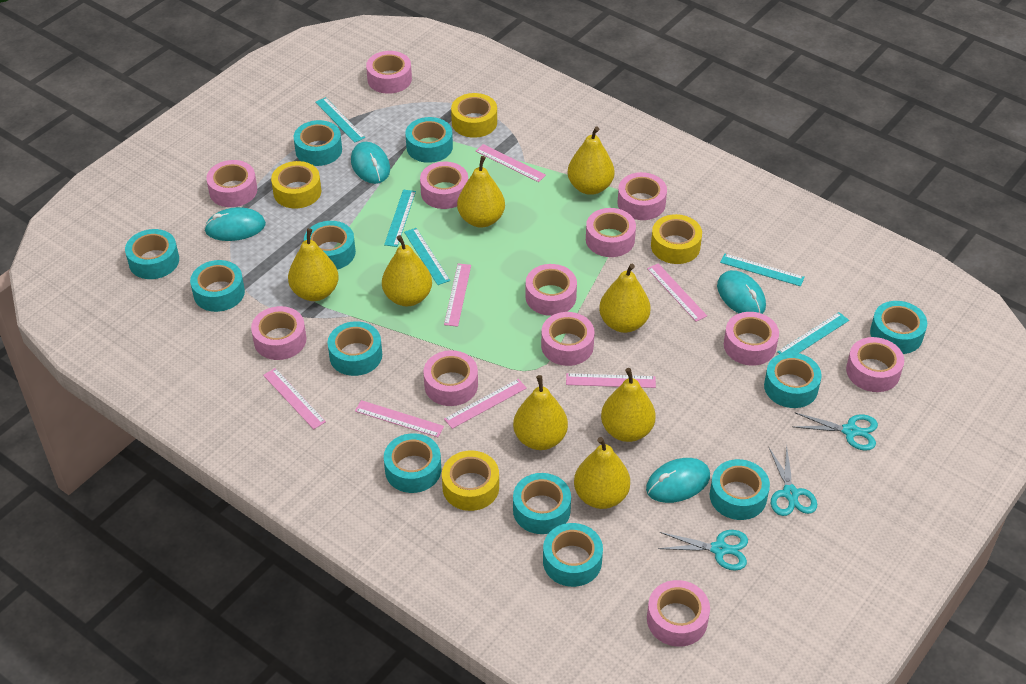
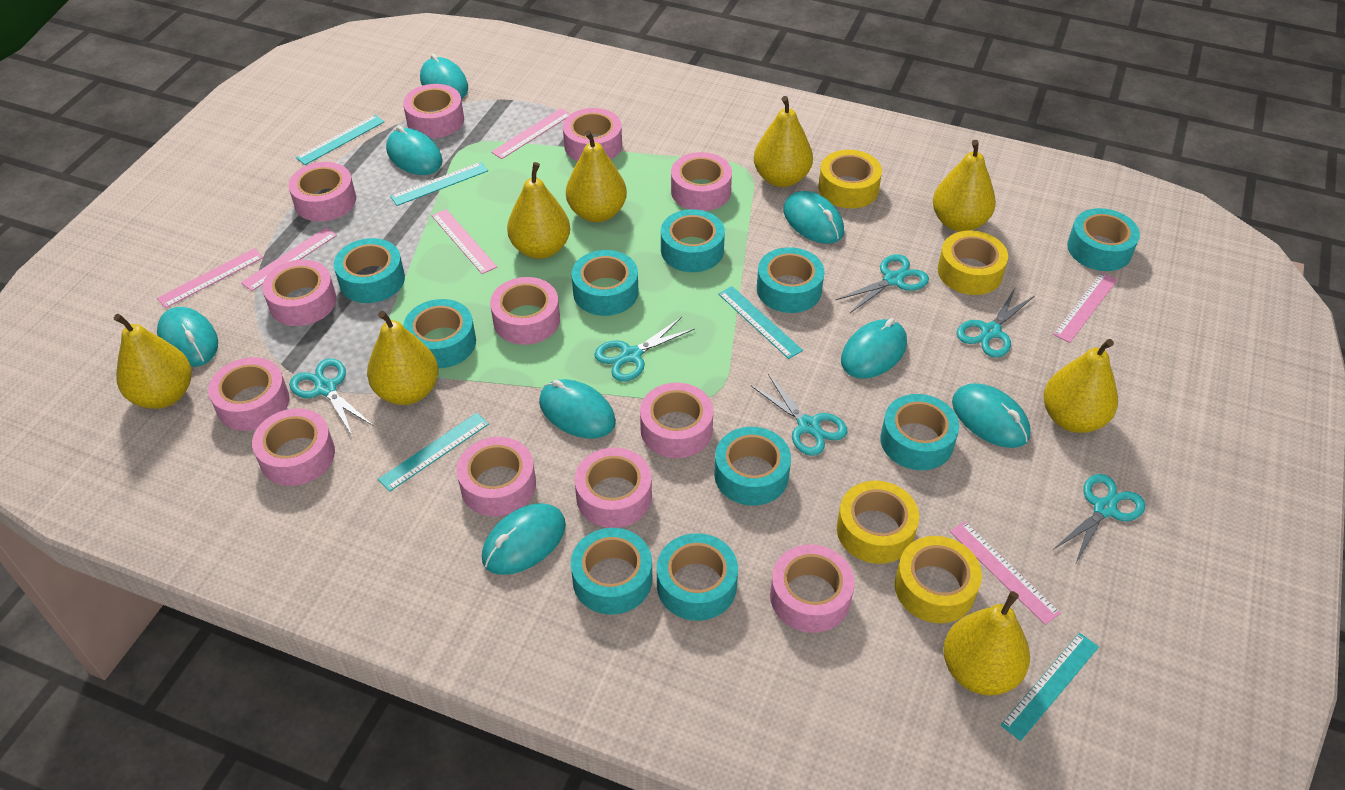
pink ruler: [263,368,326,429] [355,400,444,437] [444,263,471,327] [444,379,527,429] [476,144,546,182] [566,373,656,388] [647,263,707,322] = 7 -> [157,248,264,308] [241,228,337,291] [432,209,497,274] [491,108,570,159] [950,521,1061,625] [1053,272,1117,343] = 6
turquoise mouse: [204,207,266,241] [351,142,390,184] [646,458,710,503] [717,270,766,314] = 4 -> [157,307,218,367] [386,126,443,175] [420,54,468,99] [482,503,566,575] [539,379,616,439] [783,191,844,244] [841,318,907,379] [952,383,1031,448] = 8
turquoise scissors: [658,530,748,571] [769,445,817,516] [794,412,878,451] = 3 -> [289,358,373,435] [594,317,695,381] [751,374,847,456] [836,254,929,313] [957,288,1034,358] [1054,474,1145,565] = 6
turquoise tape: [125,229,179,279] [190,260,245,312] [294,120,342,166] [304,221,356,269] [327,321,382,376] [384,433,441,493] [405,117,453,163] [513,473,571,534] [543,523,603,587] [710,459,770,520] [764,352,822,408] [870,301,927,354] = 12 -> [334,238,405,303] [403,299,476,368] [571,528,652,615] [572,250,638,316] [657,533,738,621] [661,209,725,272] [714,427,791,506] [757,247,824,313] [880,394,959,470] [1067,208,1140,271] = 10

